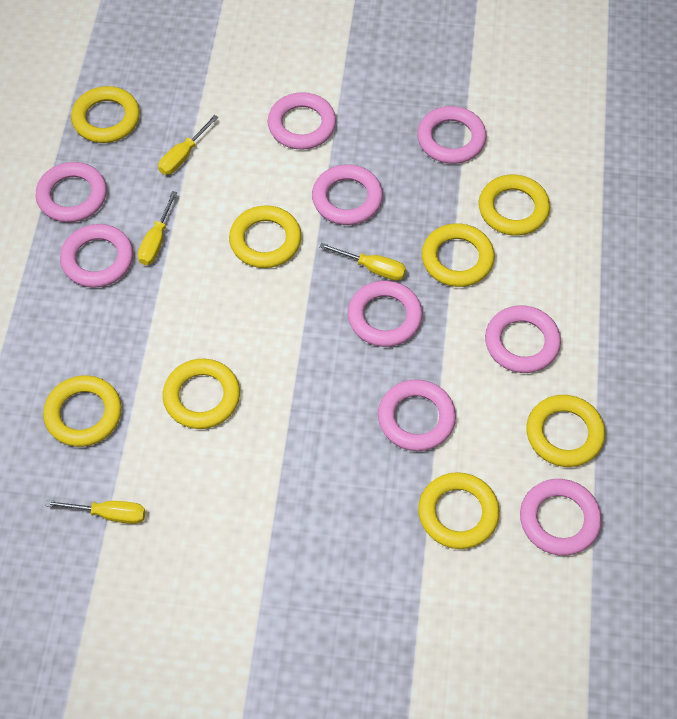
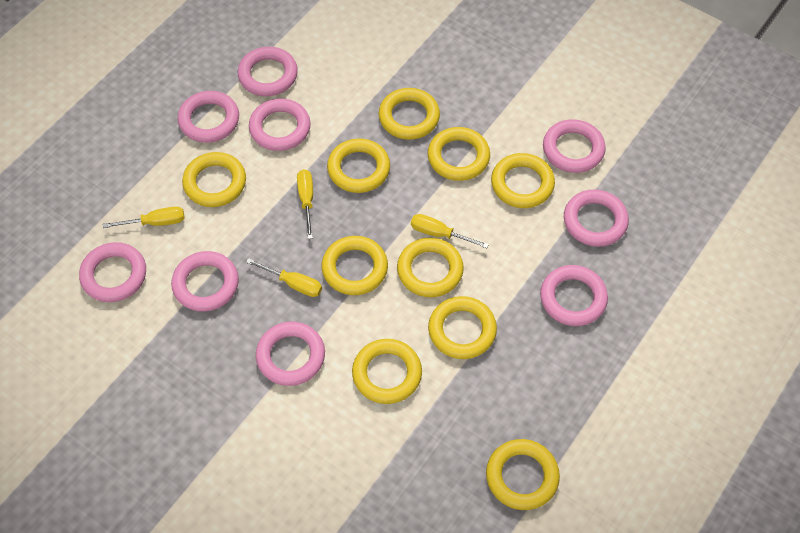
yellow ring: [43,375,122,447] [71,86,140,143] [163,359,240,429] [229,205,302,268] [418,472,500,549] [422,223,495,287] [479,175,550,236] [526,395,605,467] = 8 -> [182,152,246,207] [322,236,388,295] [327,138,390,193] [352,339,422,404] [379,88,440,140] [397,238,464,297] [428,127,490,181] [428,296,497,359] [486,439,560,510] [491,153,555,208] = 10

